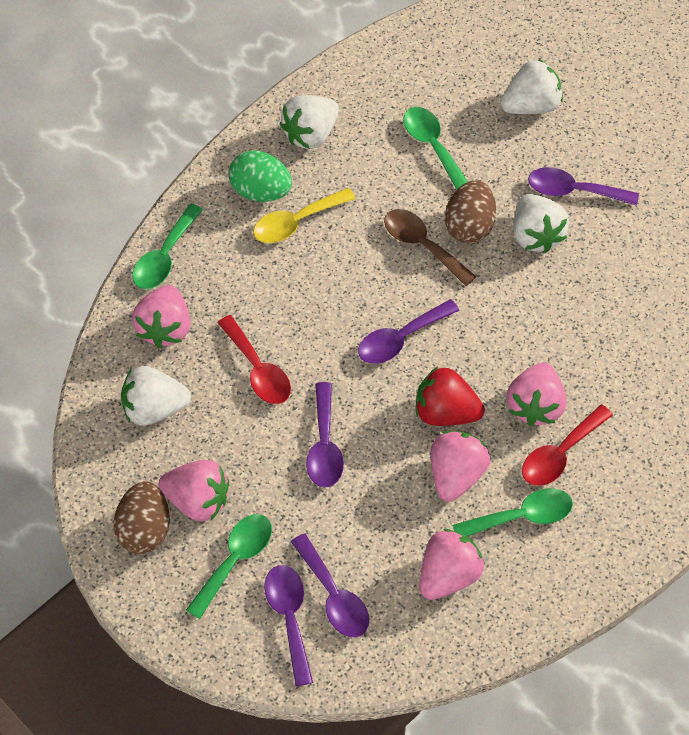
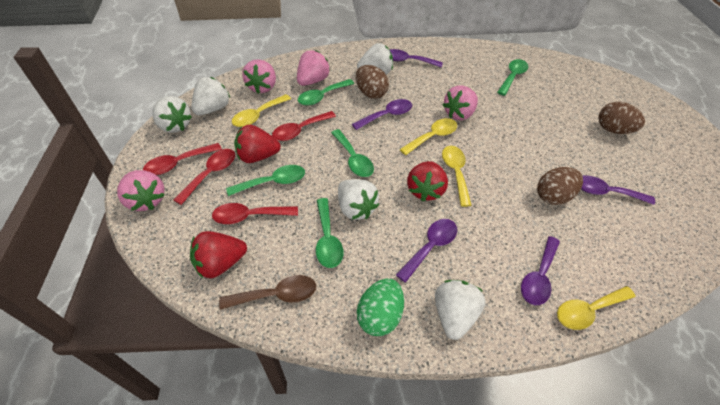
brown egg: [113,481,170,554] [445,180,496,244] = 2 -> [356,65,389,99] [537,167,583,205] [598,102,645,134] = 3
green spoon: [132,204,203,289] [186,514,272,619] [403,107,468,190] [452,488,573,537] = 4 -> [226,165,305,196] [298,79,354,106] [316,198,344,268] [331,129,374,177] [497,59,528,96] = 5
pink strawberry: [132,285,191,348] [159,460,229,521] [420,529,485,600] [430,431,491,502] [507,362,566,426] = 5 -> [117,170,165,211] [242,59,276,94] [297,50,330,86] [443,86,478,120] = 4
red spoon: [217,315,291,404] [522,405,613,486] = 2 -> [143,143,222,175] [174,149,235,205] [212,203,298,224] [272,111,336,141] = 4
red strawberry: [416,367,485,426] = 1 -> [190,231,247,278] [234,124,281,163] [407,161,448,201] = 3
white strawberry: [121,366,191,426] [280,95,339,149] [500,59,563,114] [513,194,569,253] = 4 -> [152,96,192,133] [192,77,230,115] [338,179,379,220] [357,43,393,75] [435,280,486,340] = 5
yellow spoon: [253,188,356,243] = 1 -> [232,94,291,127] [400,118,457,155] [442,146,472,207] [557,286,636,330] = 4

